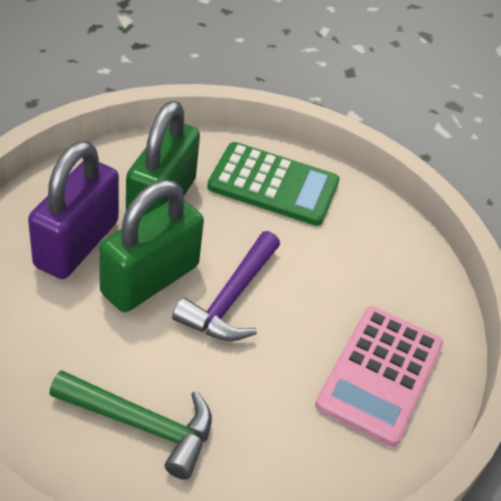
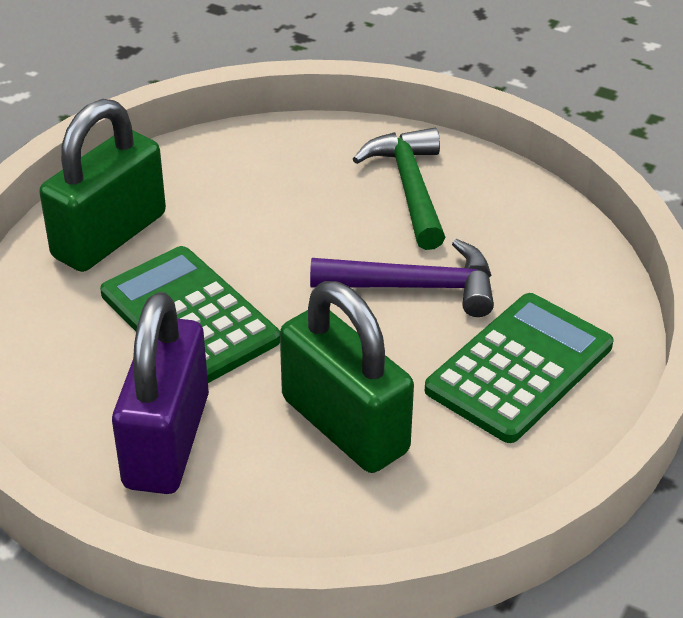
green calculator: [207,142,340,226] = 1 -> [100,246,280,383] [425,293,613,443] = 2
pink calculator: [315,306,443,447] = 1 -> none = 0

